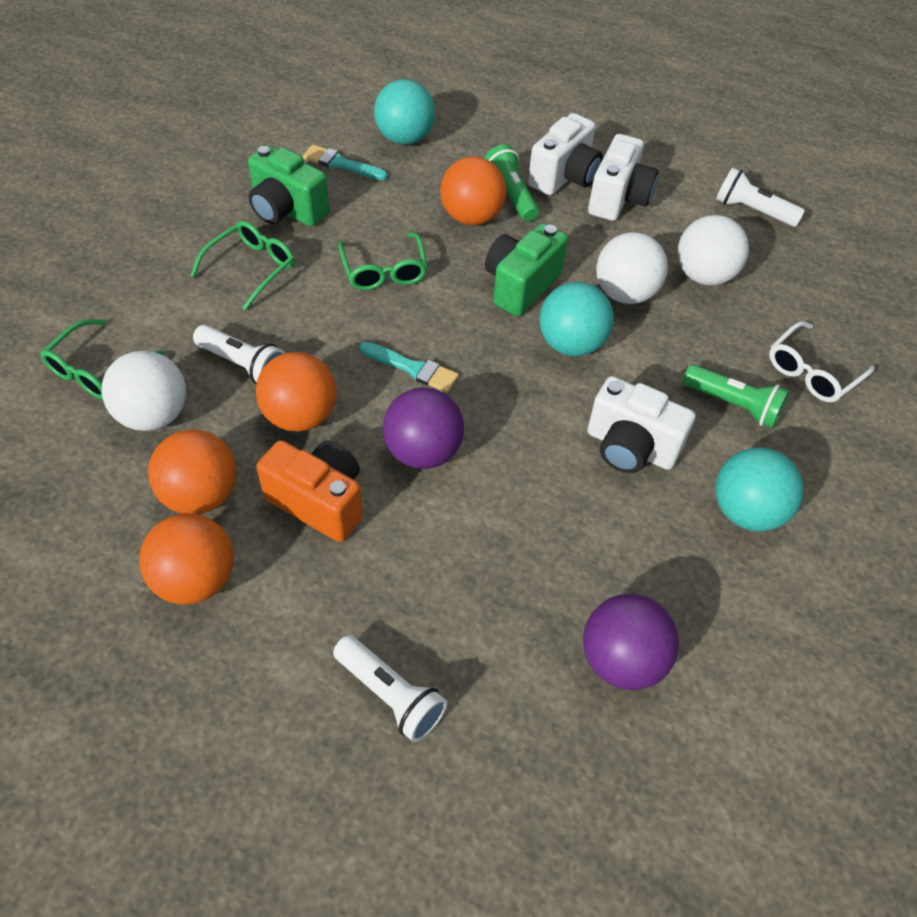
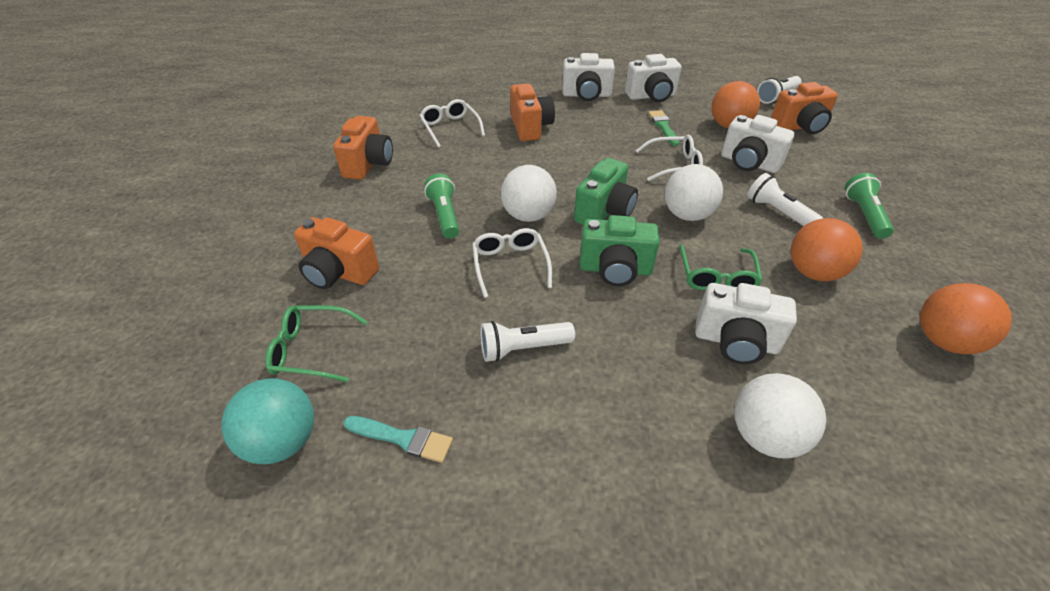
green brush: none = 0 -> [648,110,679,146] = 1
green glasses: [40,319,164,400] [190,221,295,311] [338,232,428,290] = 3 -> [265,305,368,382] [679,244,763,290] = 2
orange ball: [139,513,234,605] [148,430,237,514] [256,352,337,432] [440,157,506,225] = 4 -> [711,81,760,128] [791,218,863,281] [920,283,1012,354] = 3
orange camera: [256,440,363,542] = 1 -> [294,217,379,289] [333,116,393,180] [510,84,555,141] [771,82,838,134] = 4
purple ball: [383,387,464,469] [583,594,679,690] = 2 -> none = 0
turquoise ball: [374,79,435,145] [539,282,614,356] [715,448,804,531] = 3 -> [222,378,314,464] = 1
turquoise brush: [303,145,388,180] [359,342,459,393] = 2 -> [344,416,453,463] = 1
white camera: [528,113,603,195] [587,376,695,473] [588,134,659,221] = 3 -> [562,53,615,101] [625,54,681,102] [695,283,797,364] [721,115,795,173] = 4
white glasses: [769,321,875,402] = 1 -> [419,99,485,148] [472,228,552,298] [635,135,703,181] = 3

